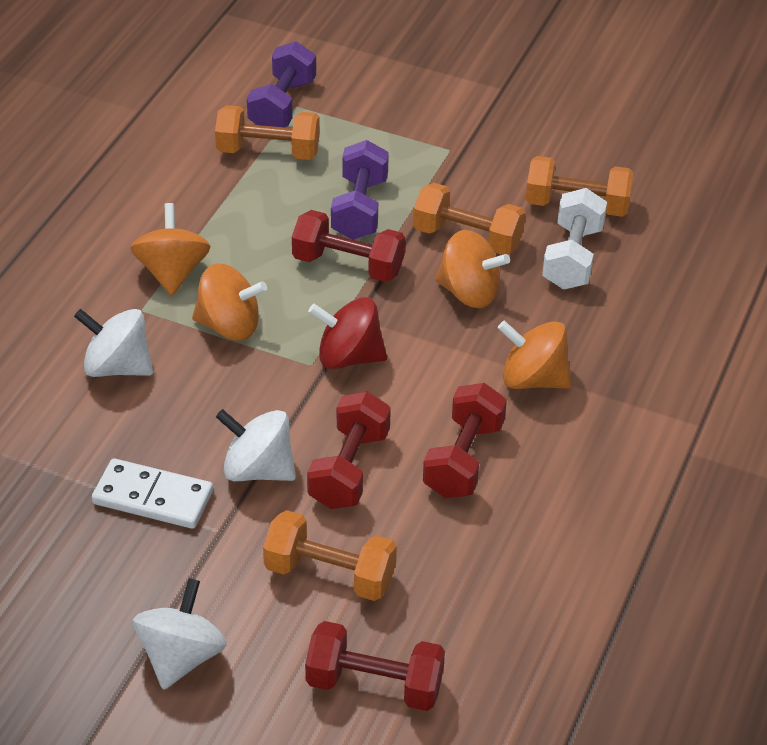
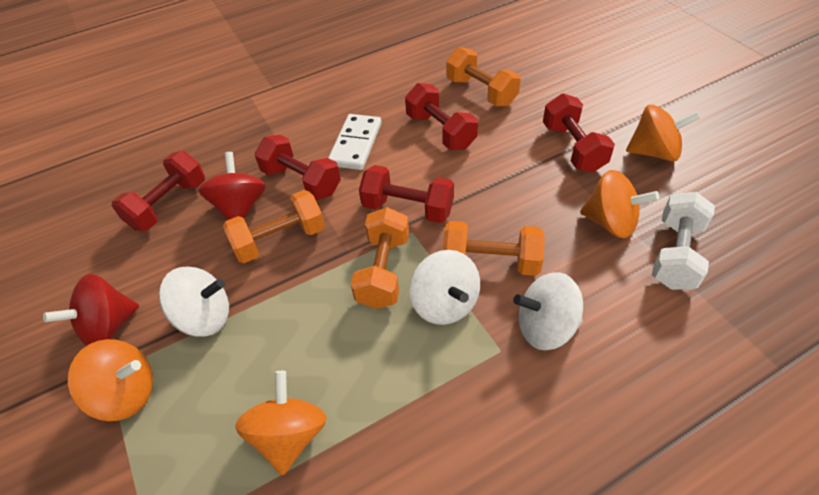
purple dumbbell: [247,41,316,127] [331,140,389,240] = 2 -> none = 0
red dumbbell: [292,210,405,282] [305,621,445,711] [307,391,391,509] [423,383,507,498] = 4 -> [112,151,205,231] [255,135,341,200] [359,165,454,223] [405,83,478,150] [543,93,615,172] = 5
red spinning top: [308,297,387,369] = 1 -> [43,274,139,346] [198,152,266,220] = 2

